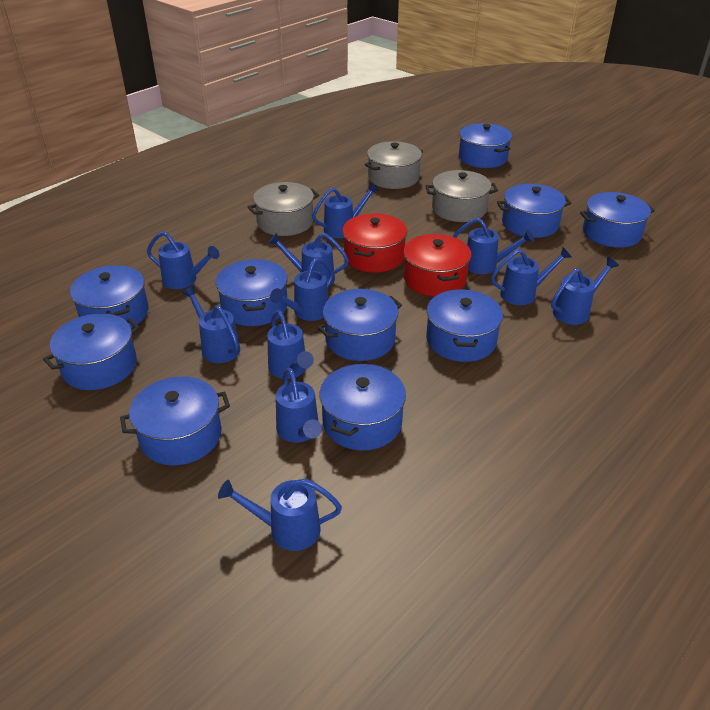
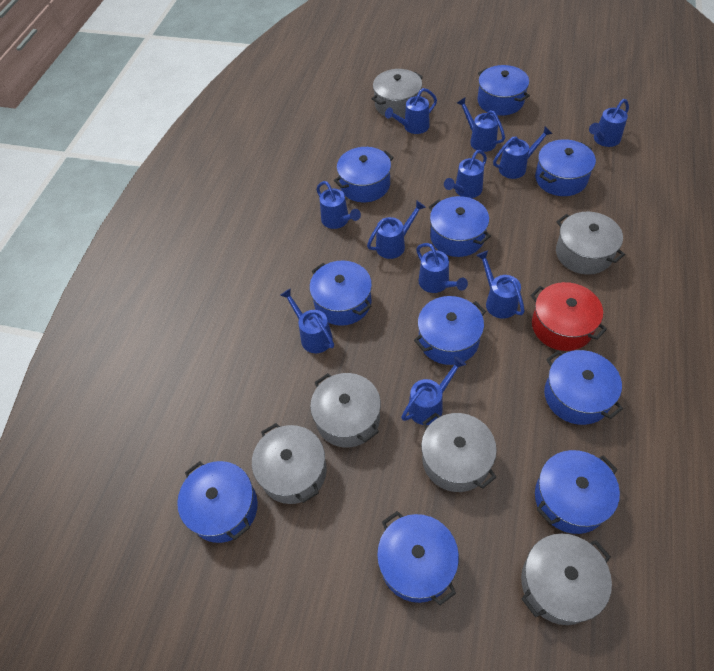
grey pot: [248,182,319,236] [365,141,423,189] [425,170,498,222] = 3 -> [252,423,327,504] [310,373,381,447] [371,69,423,118] [421,413,497,492] [521,534,612,625] [556,212,625,275] = 6
red pot: [342,213,407,273] [403,234,472,297] = 2 -> [530,282,607,351] = 1

